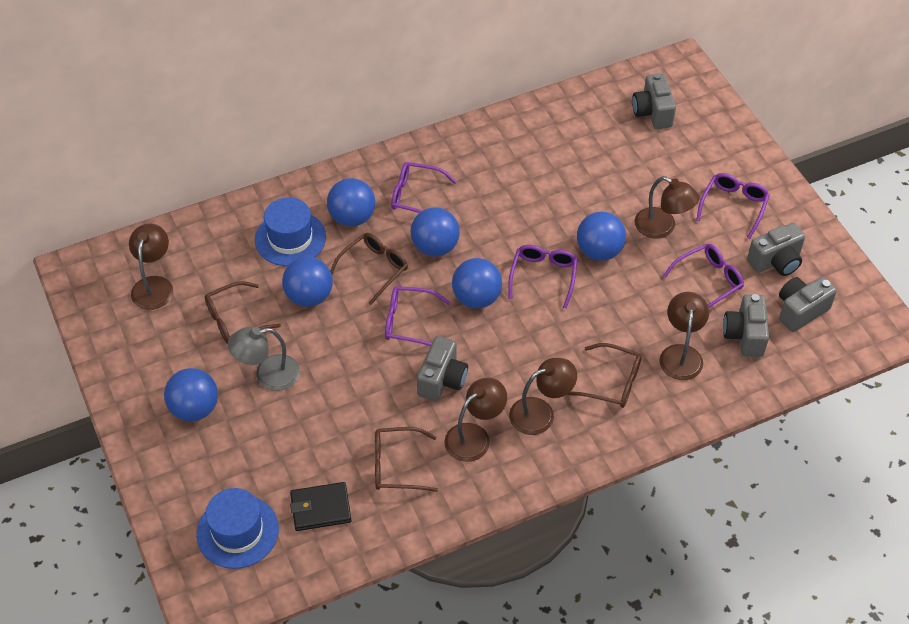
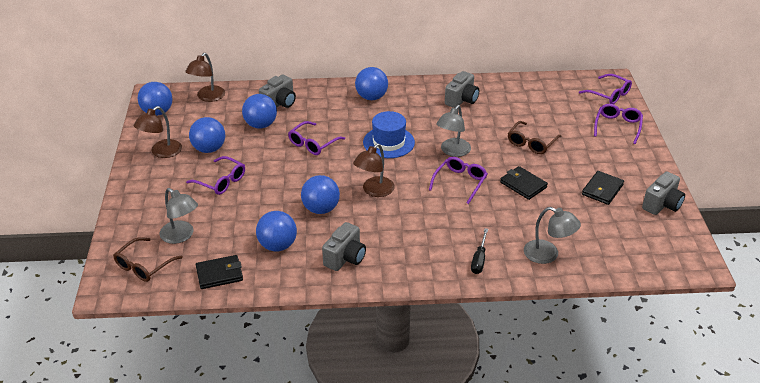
black screwdriver: none = 0 -> [471,228,488,274] = 1
black wallet: [290,482,351,531] = 1 -> [196,255,243,289] [500,166,548,200] [582,171,624,205] = 3
blue hat: [196,488,279,569] [255,197,326,266] = 2 -> [363,111,415,158] = 1
brown glasses: [205,281,281,344] [330,233,408,305] [375,427,438,492] [567,343,642,408] = 4 -> [113,237,183,282] [508,121,562,154] = 2
brown lamp: [129,224,173,310] [444,378,507,462] [509,358,577,435] [634,176,699,239] [659,292,709,380] = 5 -> [134,106,182,158] [185,53,225,102] [353,144,395,197] = 3
grey camera: [417,336,468,401] [632,73,676,129] [723,294,769,357] [747,223,805,276] [779,277,837,332] = 5 -> [259,75,296,108] [322,222,366,271] [445,71,479,108] [642,171,685,215] = 4
grey lamp: [228,327,300,391] = 1 -> [160,188,198,244] [437,105,471,157] [524,207,581,264] = 3

